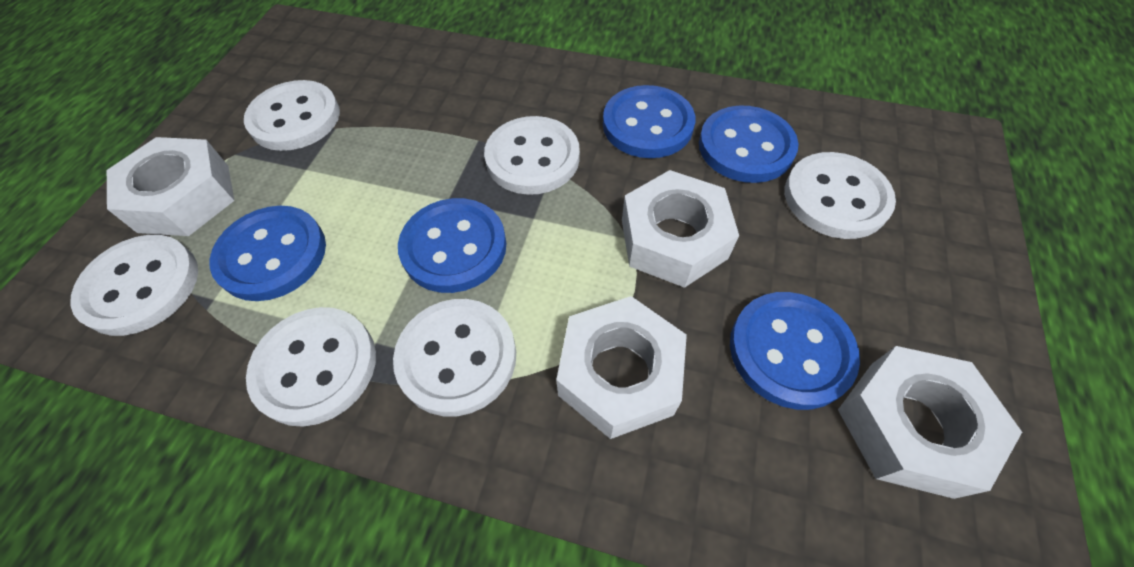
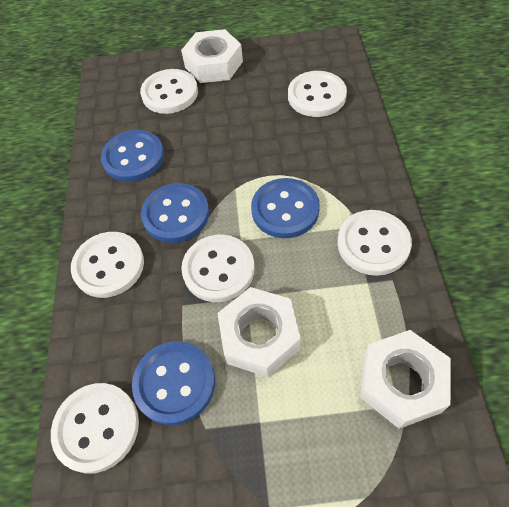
blue button: [210,206,326,301] [398,198,507,293] [603,85,695,158] [699,106,799,183] [730,292,860,410] = 5 -> [101,130,164,182] [132,341,215,425] [141,183,209,243] [251,178,320,238] = 4
white nut: [107,137,234,236] [556,296,687,439] [622,170,739,288] [838,346,1022,499] = 4 -> [181,29,243,83] [217,287,301,377] [360,330,451,429] = 3

